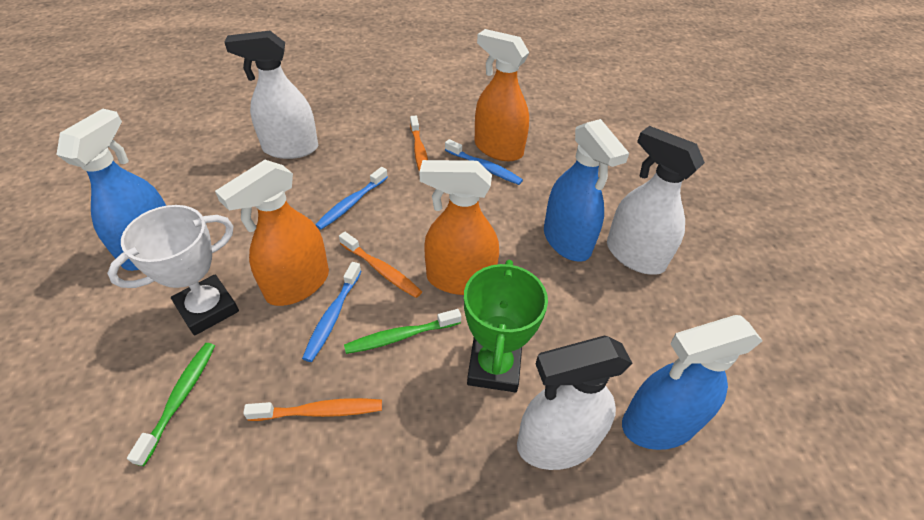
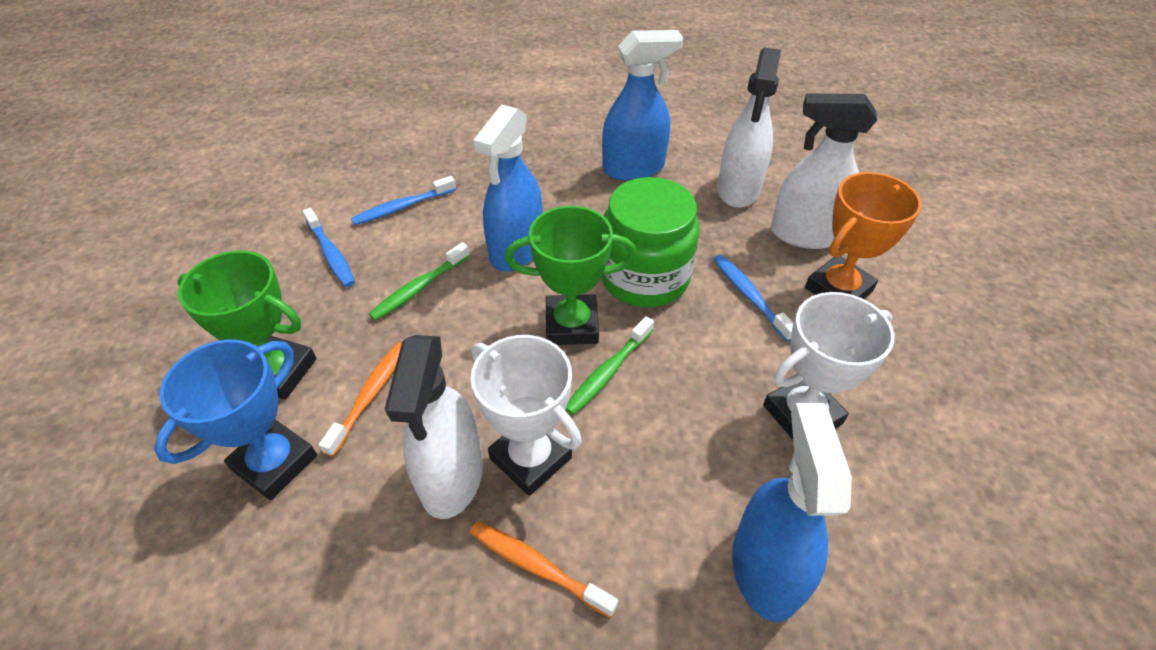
blue trophy: none = 0 -> [154,339,317,500] = 1
green jar: none = 0 -> [601,177,700,307] = 1
green trophy: [464,260,548,392] = 1 -> [178,251,316,400] [505,206,637,345] = 2
orange spray bottle: [215,160,329,306] [419,160,499,295] [475,29,529,161] = 3 -> none = 0
orange toothbrush: [243,398,382,421] [339,232,422,298] [410,116,428,172] = 3 -> [319,342,402,457] [470,521,618,618] = 2
orange trophy: none = 0 -> [805,172,922,299] = 1
white trophy: [107,205,239,335] = 1 -> [471,335,582,496] [763,292,895,440] = 2

